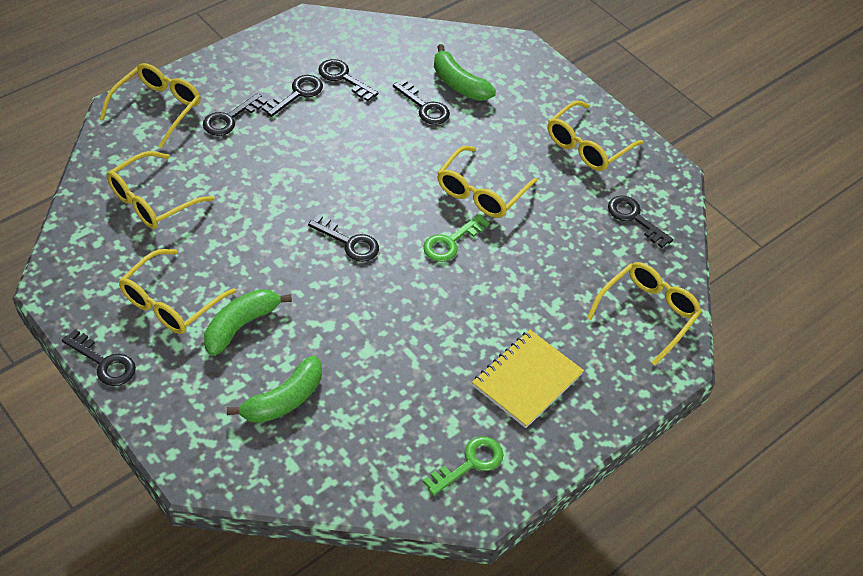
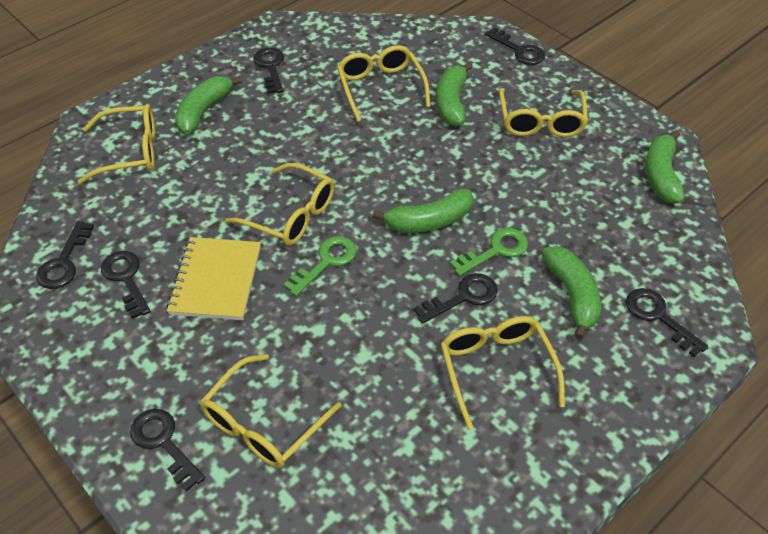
green banana: [204,289,292,356] [227,356,322,423] [434,44,496,101] = 3 -> [175,76,242,134] [372,189,473,233] [437,62,473,126] [542,246,601,340] [645,130,684,203] = 5

